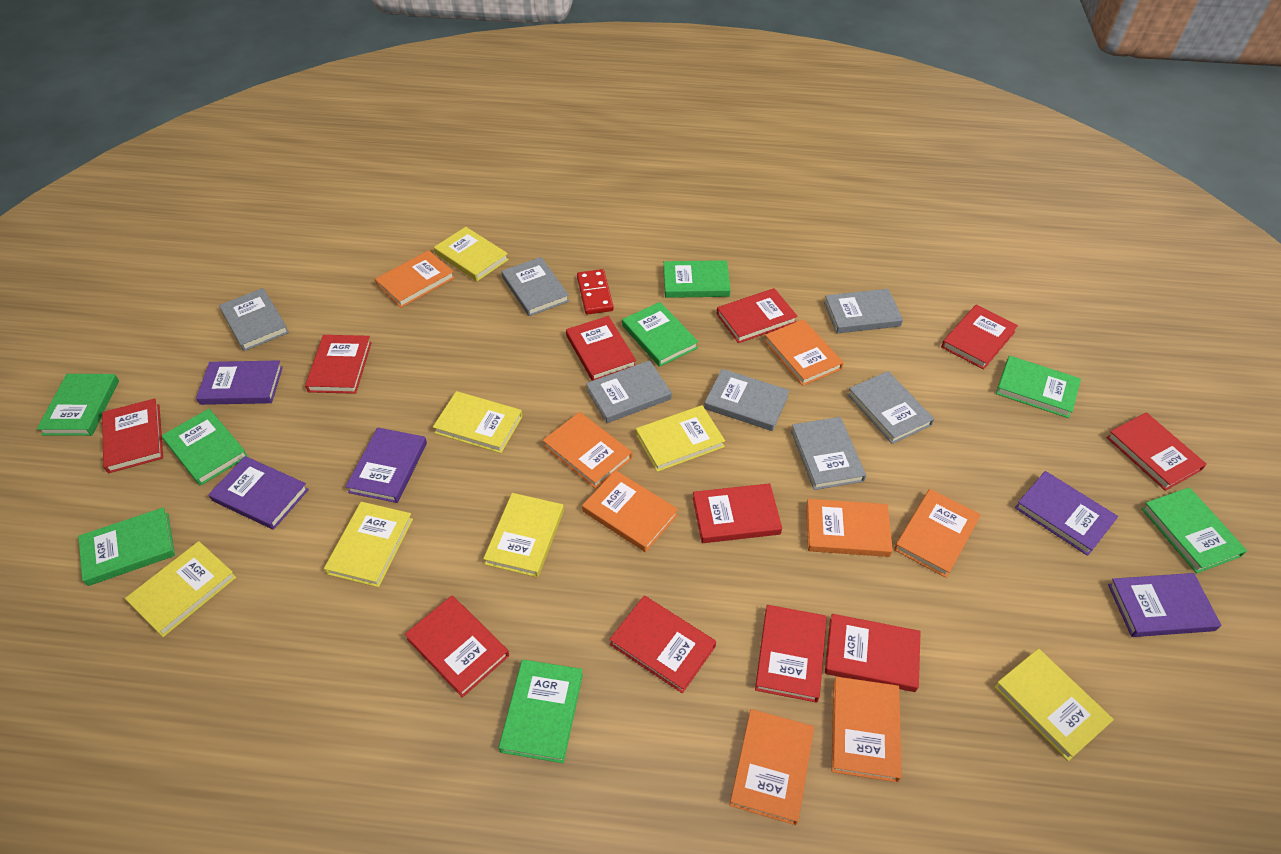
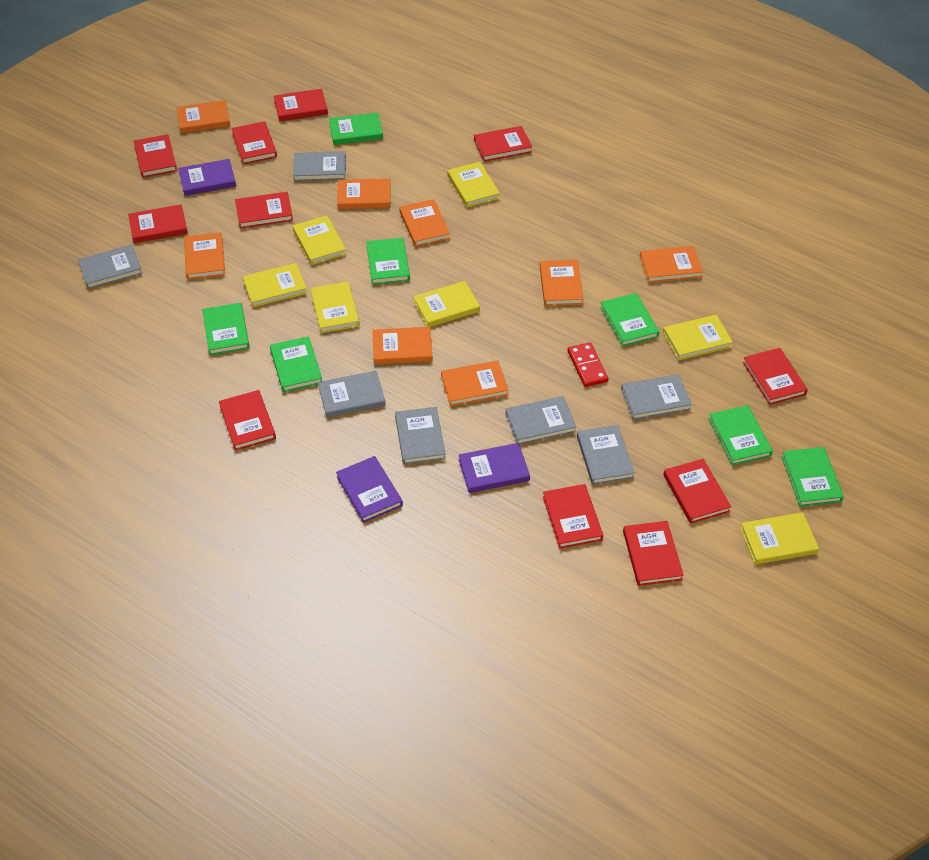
green book: [37,374,119,436] [78,507,175,586] [162,409,248,486] [499,659,583,763] [622,302,698,367] [663,260,731,298] [996,356,1081,418] [1141,487,1247,573] = 8 -> [202,303,250,355] [270,336,322,392] [329,113,383,145] [366,238,410,285] [600,293,659,347] [708,405,773,465] [781,447,844,507] = 7
purple book: [196,360,283,405] [208,456,309,530] [345,427,427,503] [1015,471,1118,556] [1108,573,1221,637] = 5 -> [178,159,236,196] [336,456,403,523] [459,443,530,493] = 3

